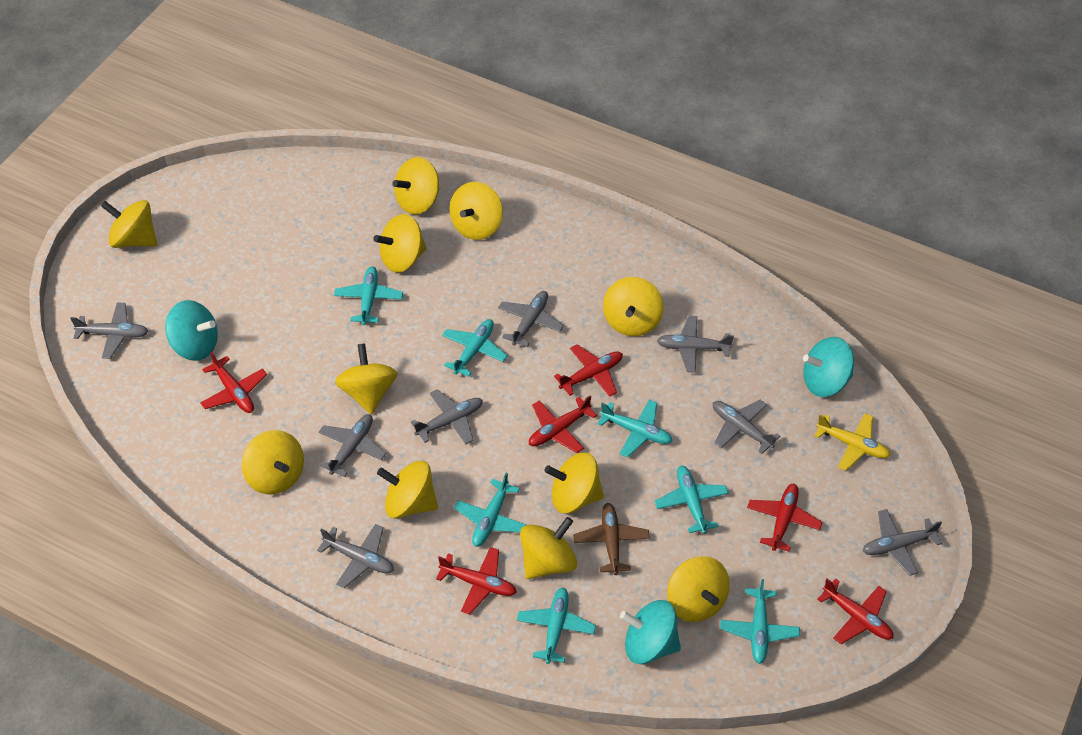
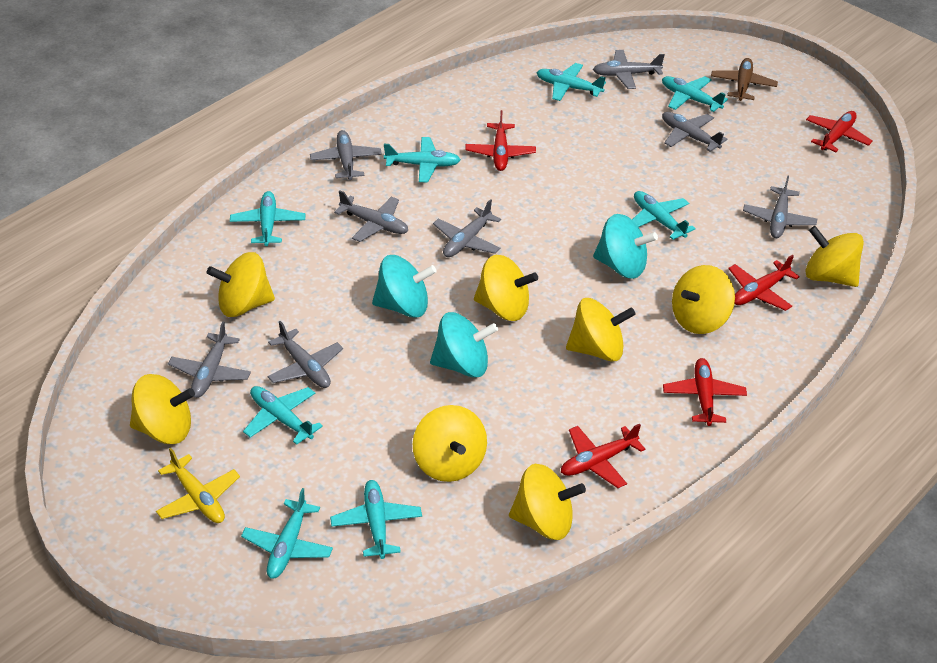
red plane: [200,351,267,413] [436,547,517,615] [529,395,597,453] [554,344,623,397] [747,484,823,552] [817,579,893,644] = 6 -> [465,110,536,171] [561,423,645,488] [663,358,747,426] [728,255,800,311] [806,111,872,152] = 5
turquoise plane: [334,266,403,325] [442,319,508,377] [454,473,526,547] [517,587,596,664] [598,400,672,457] [654,465,729,534] [720,579,800,664] = 7 -> [230,191,305,246] [241,488,333,579] [243,386,323,445] [330,480,422,559] [384,137,461,183] [536,63,606,101] [632,191,696,240] [662,76,728,112] = 8
yellow spinning top: [101,200,157,248] [242,430,304,494] [335,343,397,414] [373,214,427,273] [377,461,438,519] [392,157,440,215] [450,182,503,240] [520,517,577,579] [544,452,604,514] [603,277,664,336] [667,556,730,622] = 11 -> [130,374,195,444] [207,252,275,317] [413,405,487,482] [474,255,538,321] [509,464,586,540] [566,298,636,362] [672,265,735,334] [805,226,864,287] = 8

